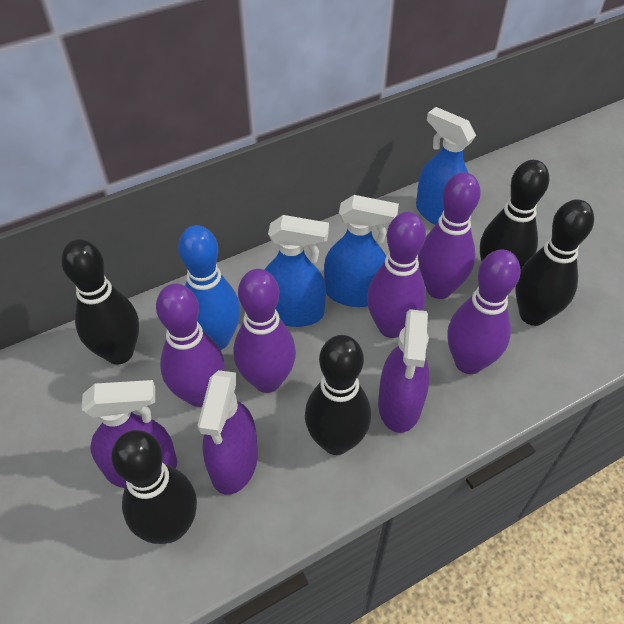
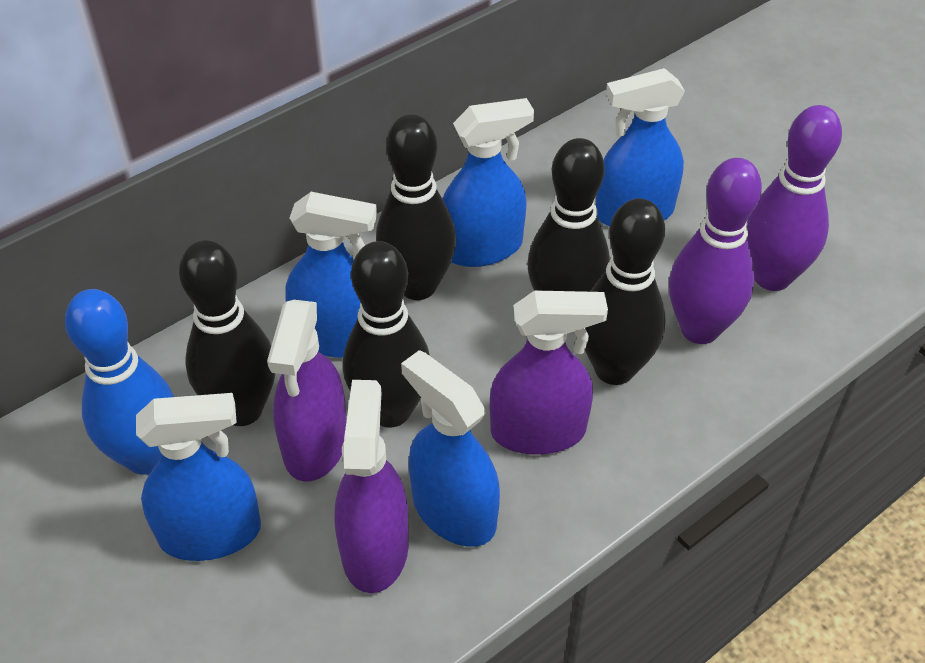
blue spray bottle: [265,215,329,327] [324,195,399,307] [416,107,476,225] = 3 -> [136,393,261,561] [285,192,377,358] [401,350,500,547] [442,98,534,267] [596,68,685,227] = 5
purple bowling pin: [156,283,225,407] [234,269,296,393] [367,212,426,338] [418,172,481,299] [447,249,521,374] = 5 -> [669,158,762,344] [747,105,842,291] = 2

